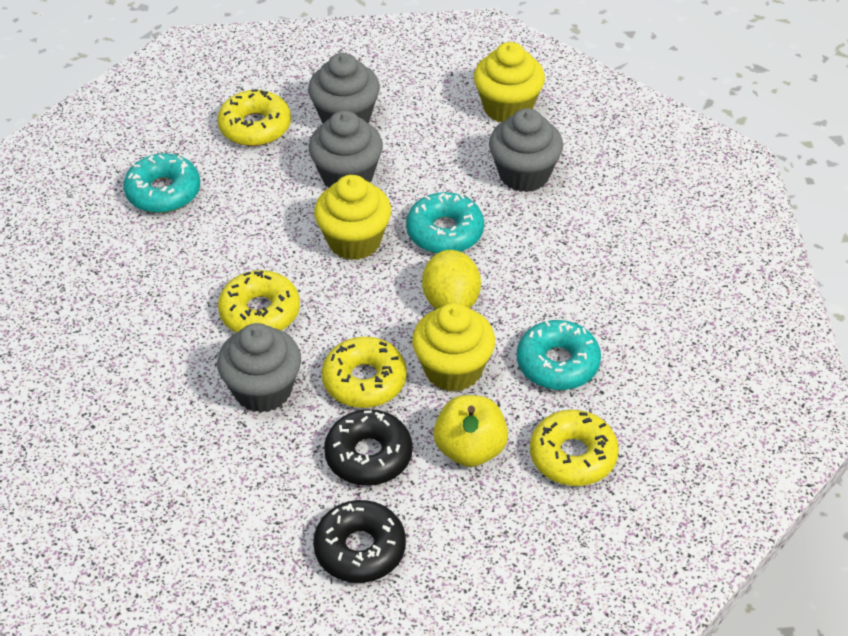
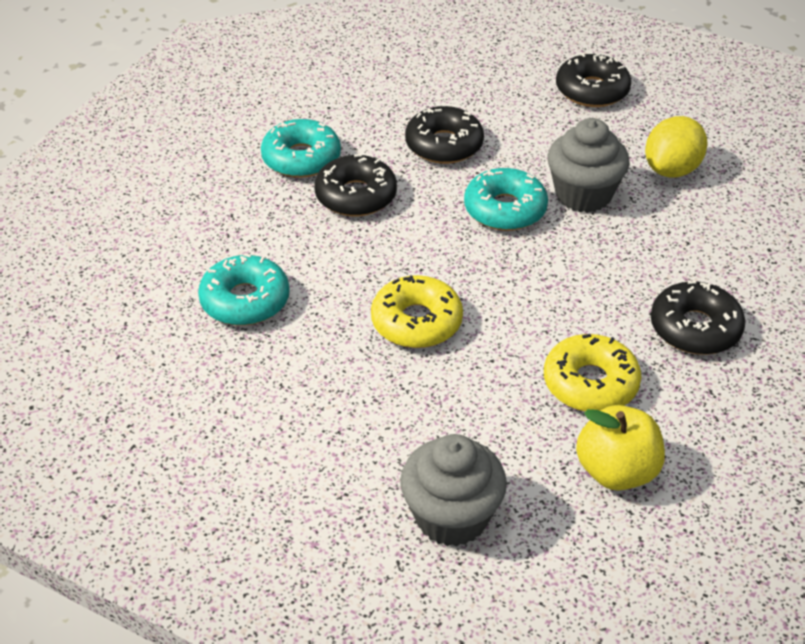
black donut: [313,500,406,583] [324,409,412,486] = 2 -> [314,154,397,216] [405,106,484,164] [556,53,631,107] [651,281,746,355] = 4
grey cupcake: [217,323,301,413] [308,53,380,123] [309,110,383,188] [489,108,563,192] = 4 -> [400,434,507,547] [548,118,630,213] = 2
yellow cupcake: [314,175,391,260] [412,303,495,392] [474,42,545,122] = 3 -> none = 0
yellow donut: [218,89,291,146] [218,270,300,333] [322,337,407,408] [530,410,619,486] = 4 -> [371,275,463,348] [544,334,642,411] = 2

